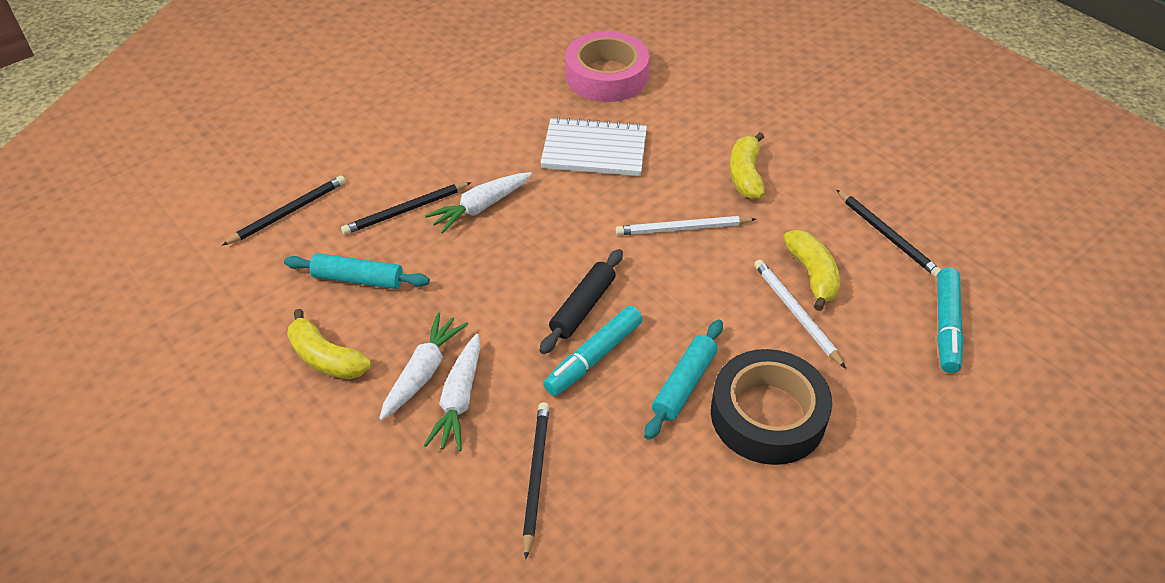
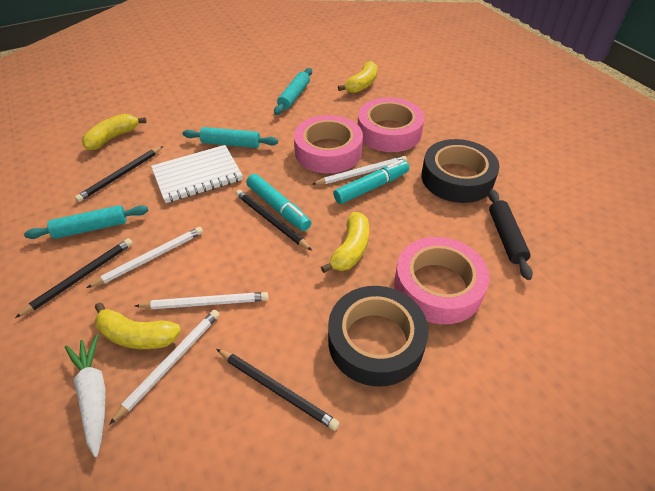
black tape: [711,349,832,465] = 1 -> [328,286,429,387] [421,139,500,203] = 2
pink tape: [565,31,650,102] = 1 -> [294,115,363,173] [358,97,424,152] [394,237,490,324] = 3
turquoise rolling pin: [284,253,430,289] [644,320,723,440] = 2 -> [24,205,148,239] [183,127,278,148] [274,68,312,115] = 3
white carrot: [379,312,468,420] [424,334,481,452] [425,172,532,234] = 3 -> [65,334,106,457] = 1
white pencil: [616,216,756,235] [754,259,846,369] = 2 -> [87,227,203,288] [109,310,220,425] [135,292,268,309] [312,156,407,185] = 4
yellow banana: [287,309,371,379] [730,132,765,199] [783,230,840,311] = 3 -> [82,114,147,150] [95,302,181,349] [321,212,369,273] [338,61,377,93] = 4

